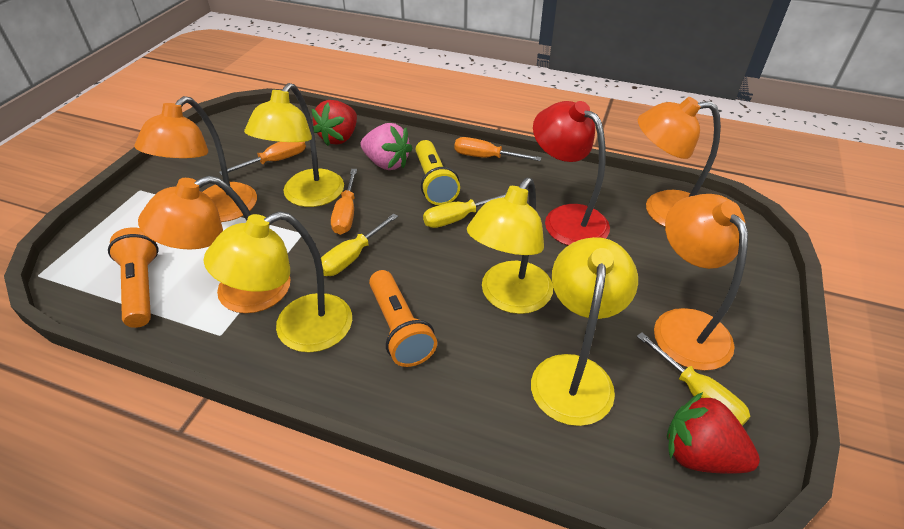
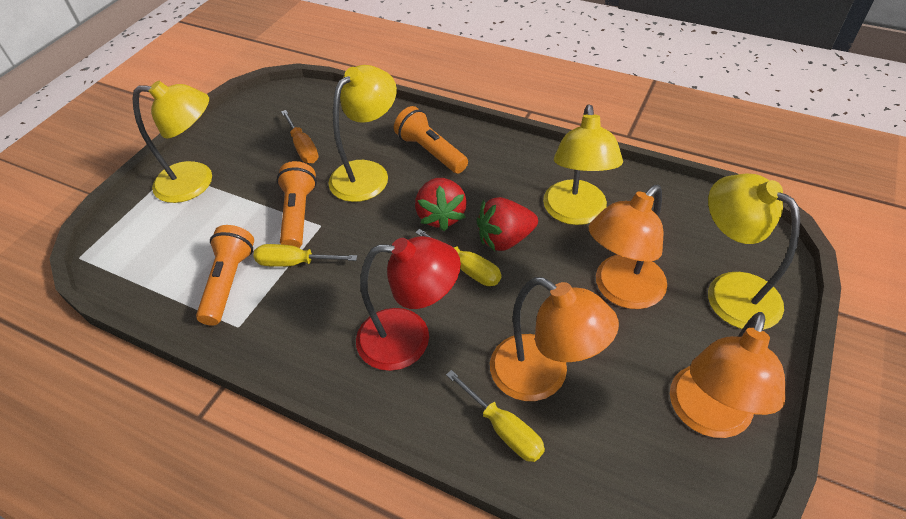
orange flashlight: [108,228,158,328] [369,270,437,367] = 2 -> [196,225,254,326] [277,161,317,248] [394,106,468,174] = 3
orange lamp: [134,96,257,222] [138,176,291,313] [638,97,721,227] [654,194,748,371] = 4 -> [490,277,619,401] [589,185,667,309] [670,312,785,438] = 3
orange screwdriver: [219,142,306,175] [331,169,357,235] [454,137,542,161] = 3 -> [281,110,319,163] = 1
pink strawberry: [361,123,412,170] = 1 -> none = 0
yellow flashlight: [416,140,460,205] = 1 -> none = 0

